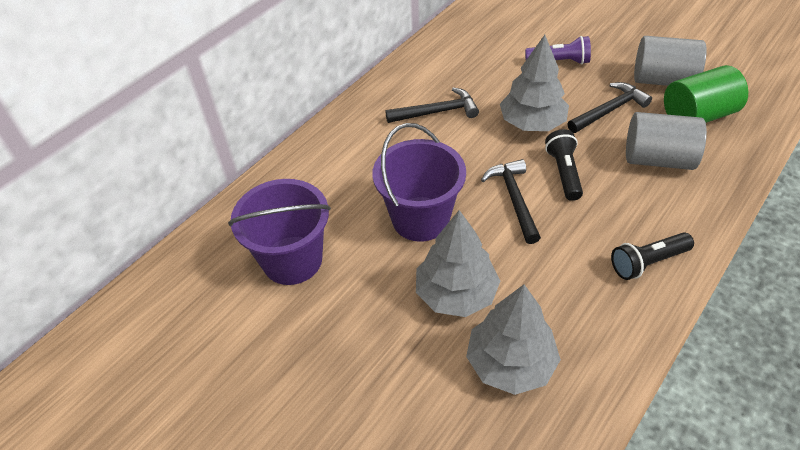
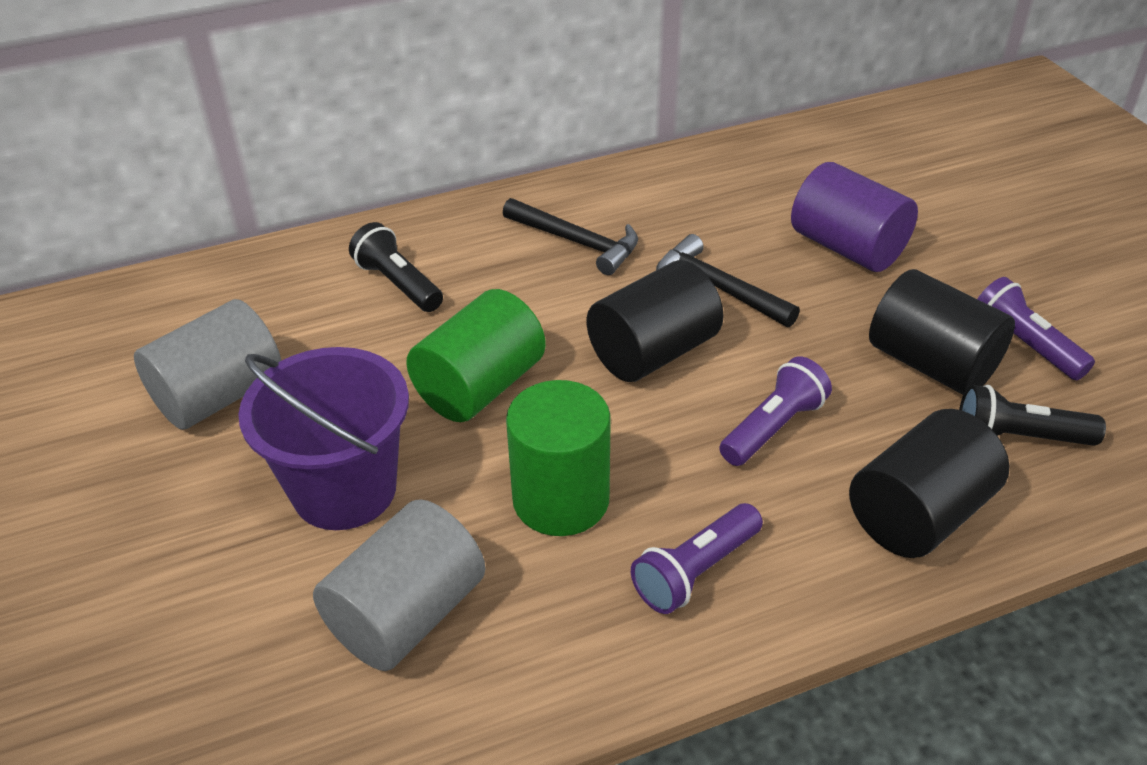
black cylinder: none = 0 -> [587,260,724,382] [849,409,1010,558] [869,269,1015,395] = 3
black hammer: [385,87,479,123] [481,159,541,244] [567,82,652,133] = 3 -> [503,198,638,275] [656,234,800,327] = 2
green cylinder: [664,65,748,123] = 1 -> [406,289,546,422] [506,380,611,536] = 2
grey tree: [416,210,500,317] [466,285,561,395] [500,35,569,131] = 3 -> none = 0
purple bucket: [228,179,331,285] [372,123,466,242] = 2 -> [238,347,409,530] = 1
purple cylinder: none = 0 -> [791,162,918,272] = 1
purple flashlight: [525,36,591,65] = 1 -> [631,503,763,614] [719,356,832,466] [978,277,1095,380] = 3

